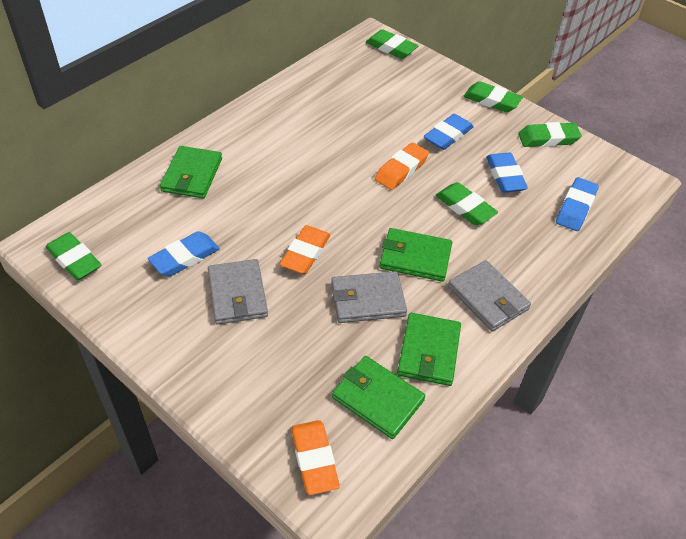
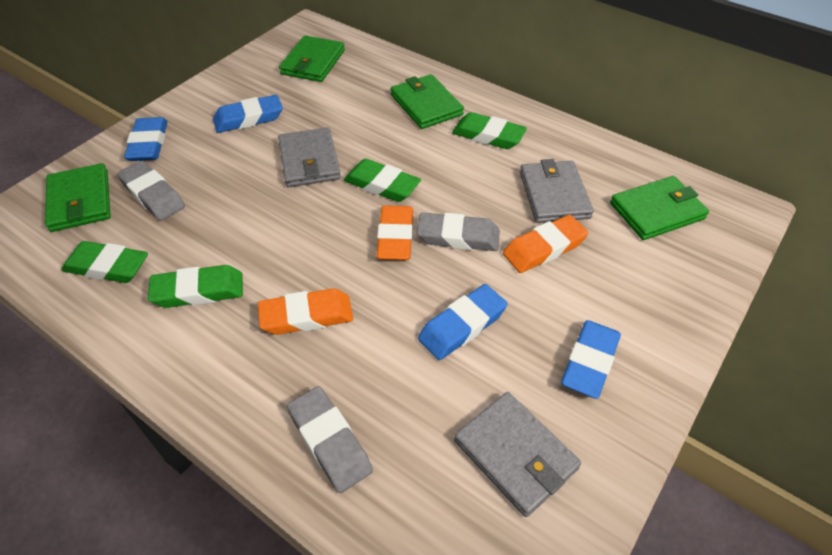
green eraser: [46,232,102,280] [366,29,419,59] [436,182,498,225] [463,81,523,112] [518,122,582,147] = 5 -> [61,241,148,283] [148,265,243,308] [344,159,421,202] [452,112,527,149] = 4
grey eraser: none = 0 -> [117,161,185,221] [287,386,373,493] [417,213,500,251] = 3

